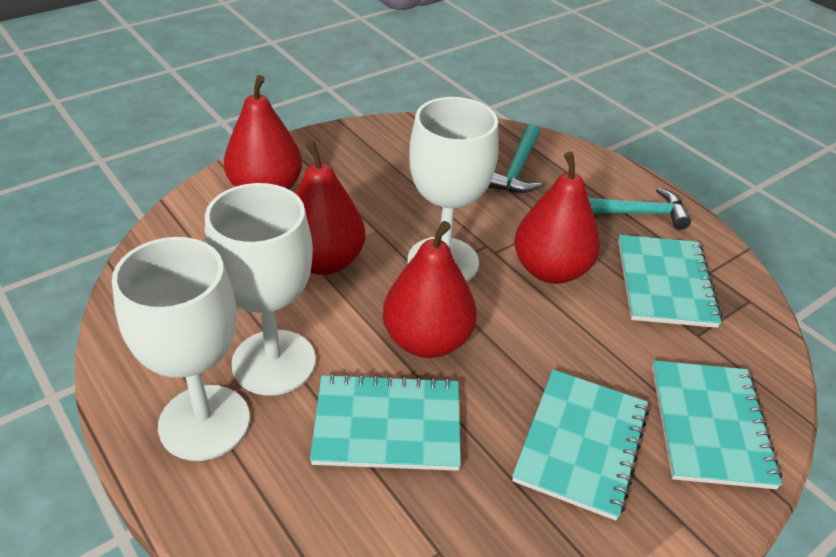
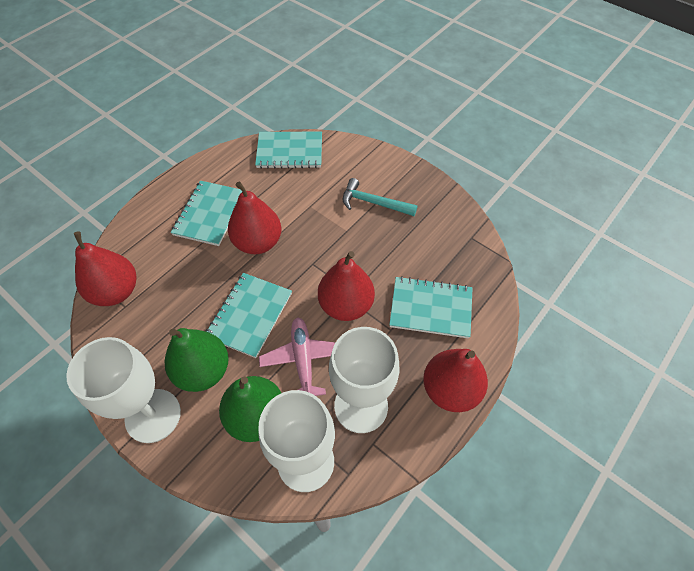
green pear: none = 0 -> [165,328,229,392] [219,376,281,442] = 2
pink plane: none = 0 -> [259,317,336,396] = 1
turquoise hammer: [489,124,541,193] [588,188,691,230] = 2 -> [343,178,418,216] = 1

